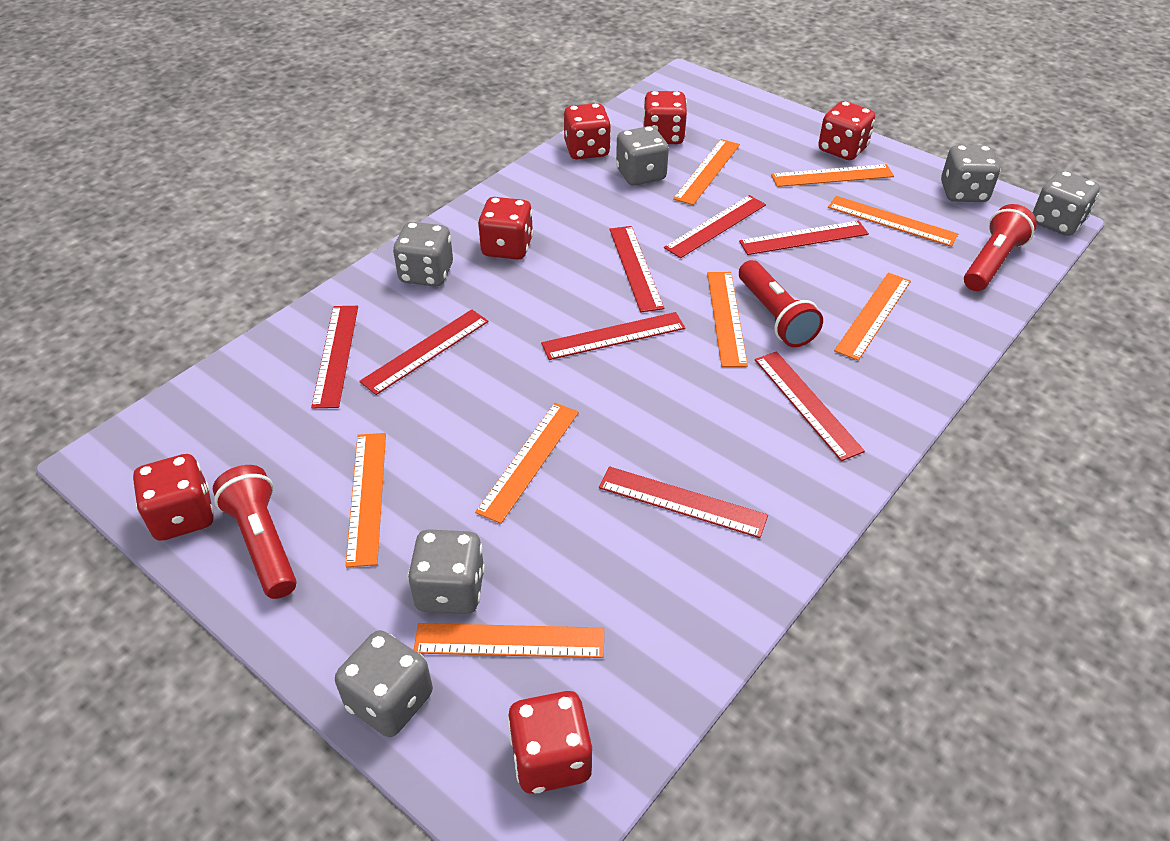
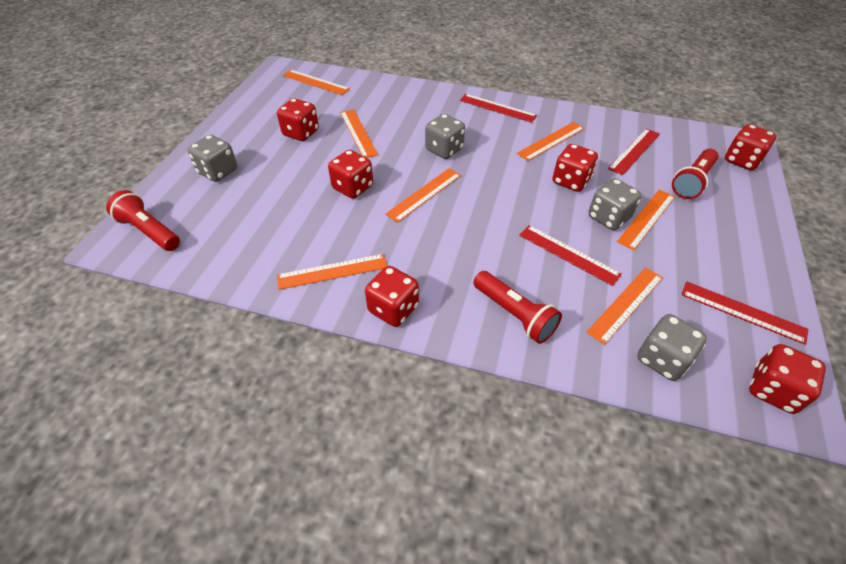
grey dice: [335,630,433,737] [393,222,453,287] [407,529,485,614] [616,126,669,186] [941,145,1000,202] [1033,171,1100,236] = 6 -> [188,135,237,182] [425,114,465,159] [588,178,641,230] [637,314,707,381] = 4
orange ruler: [345,433,386,567] [414,623,604,658] [475,403,579,524] [673,139,740,205] [707,272,748,367] [771,164,894,187] [828,196,958,247] [834,273,911,361] = 8 -> [277,254,387,290] [283,70,350,95] [340,109,378,158] [385,169,461,223] [517,122,585,161] [586,267,663,345] [617,190,675,251] = 7
red ruler: [311,306,358,408] [359,309,489,395] [541,312,685,360] [599,466,768,538] [610,226,664,312] [664,195,766,258] [739,221,869,255] [755,351,865,461] = 8 -> [460,94,537,123] [519,225,622,286] [608,128,660,175] [681,281,808,345] = 4

